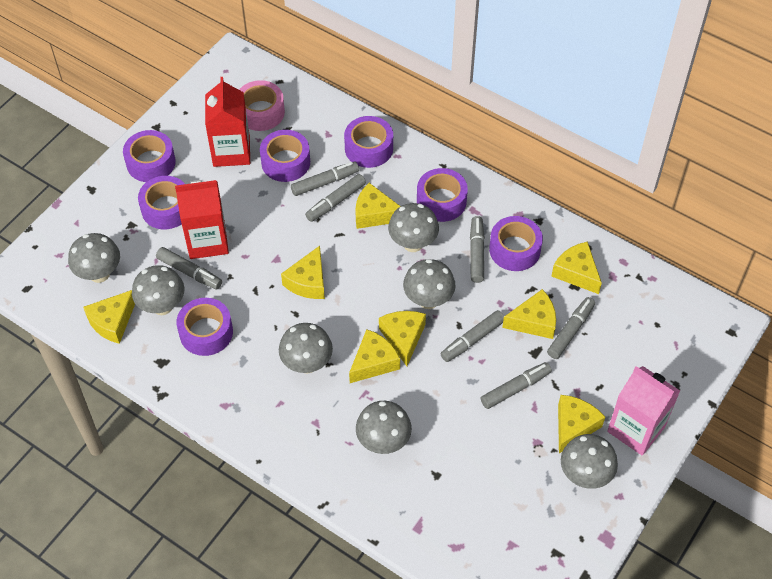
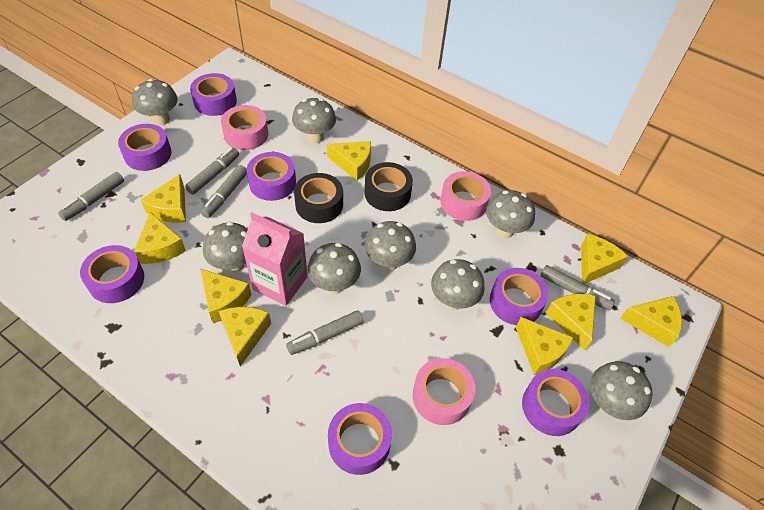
black tape: none = 0 -> [294,173,343,223] [365,162,413,211] = 2
grey marker: [156,247,222,289] [291,161,359,196] [305,174,366,222] [441,310,504,362] [470,216,485,283] [481,362,552,409] [547,297,595,359] = 7 -> [58,172,124,221] [185,148,239,195] [201,165,247,218] [286,311,364,355] [541,265,615,310] = 5
grey mushroom: [68,233,120,283] [132,265,185,315] [279,323,333,374] [356,401,412,454] [388,203,439,252] [403,259,456,309] [561,434,618,489] = 7 -> [132,79,178,126] [203,222,248,273] [292,98,336,143] [307,243,361,294] [365,221,416,271] [431,259,485,310] [486,190,535,238] [590,361,652,420] = 8
pink tape: [239,80,285,131] = 1 -> [221,105,268,150] [413,358,475,425] [441,171,491,221] = 3
red carton: [175,180,229,259] [205,77,250,167] = 2 -> none = 0
yellow cheese: [83,290,135,344] [281,246,325,299] [349,329,400,383] [355,183,401,229] [379,311,426,366] [502,289,556,339] [551,242,602,294] [558,395,605,453] = 8 -> [134,212,186,264] [141,174,186,223] [200,269,252,323] [219,307,271,367] [327,141,371,180] [516,317,573,375] [546,294,596,350] [581,234,628,284] [620,296,682,347] = 9

